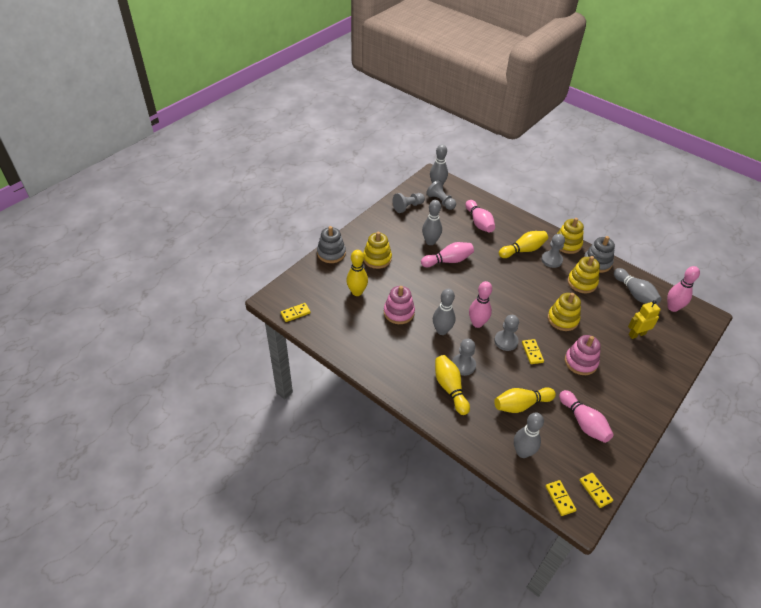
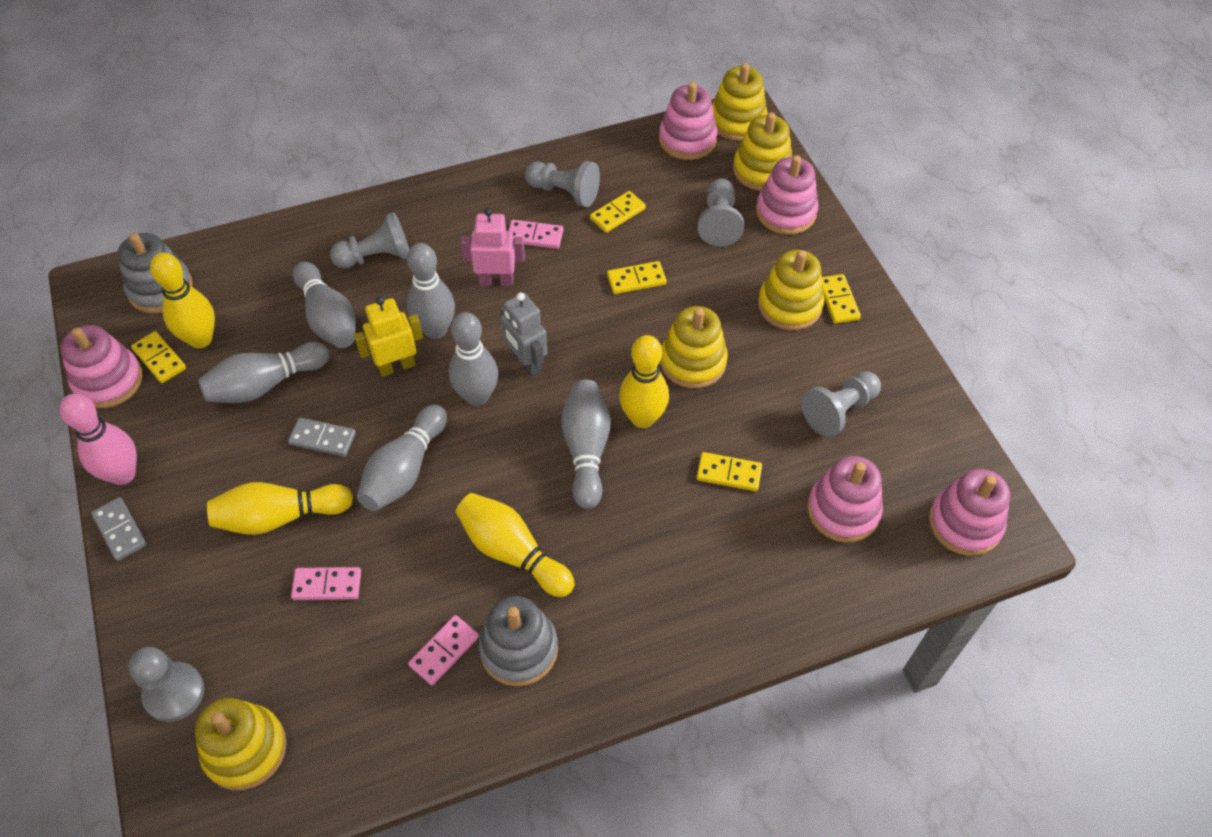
grey bowling pin: [422,200,442,245] [430,144,448,184] [433,289,455,335] [514,412,544,458] [614,268,662,305] = 5 -> [198,342,329,403] [293,262,356,348] [357,405,447,511] [407,243,455,339] [449,312,498,406] [561,380,611,509] = 6
grey domino: none = 0 -> [91,497,147,561] [288,417,356,457] = 2
grey robot: none = 0 -> [500,293,547,377] = 1
pink bowling pin: [421,242,474,267] [465,200,495,233] [469,281,492,328] [559,390,614,443] [667,266,700,312] = 5 -> [59,394,137,485] = 1
pink domino: none = 0 -> [291,567,361,600] [408,615,479,685] [508,220,564,249] = 3
pink robot: none = 0 -> [461,208,525,286] = 1
pink stacking toy: [384,286,415,324] [565,335,601,375] = 2 -> [60,325,143,408] [659,82,717,160] [756,155,818,235] [807,456,883,542] [929,469,1010,556] = 5
yellow domino: [281,303,311,322] [522,339,544,364] [545,480,576,516] [579,473,613,508] = 4 -> [131,331,186,383] [590,191,646,233] [607,261,667,294] [696,452,762,491] [822,274,861,324] = 5
yellow stacking toy: [363,232,392,269] [548,293,581,331] [557,218,584,254] [568,256,600,293] = 4 -> [195,698,287,790] [660,306,728,388] [712,63,768,141] [733,112,792,191] [758,250,824,330] = 5

